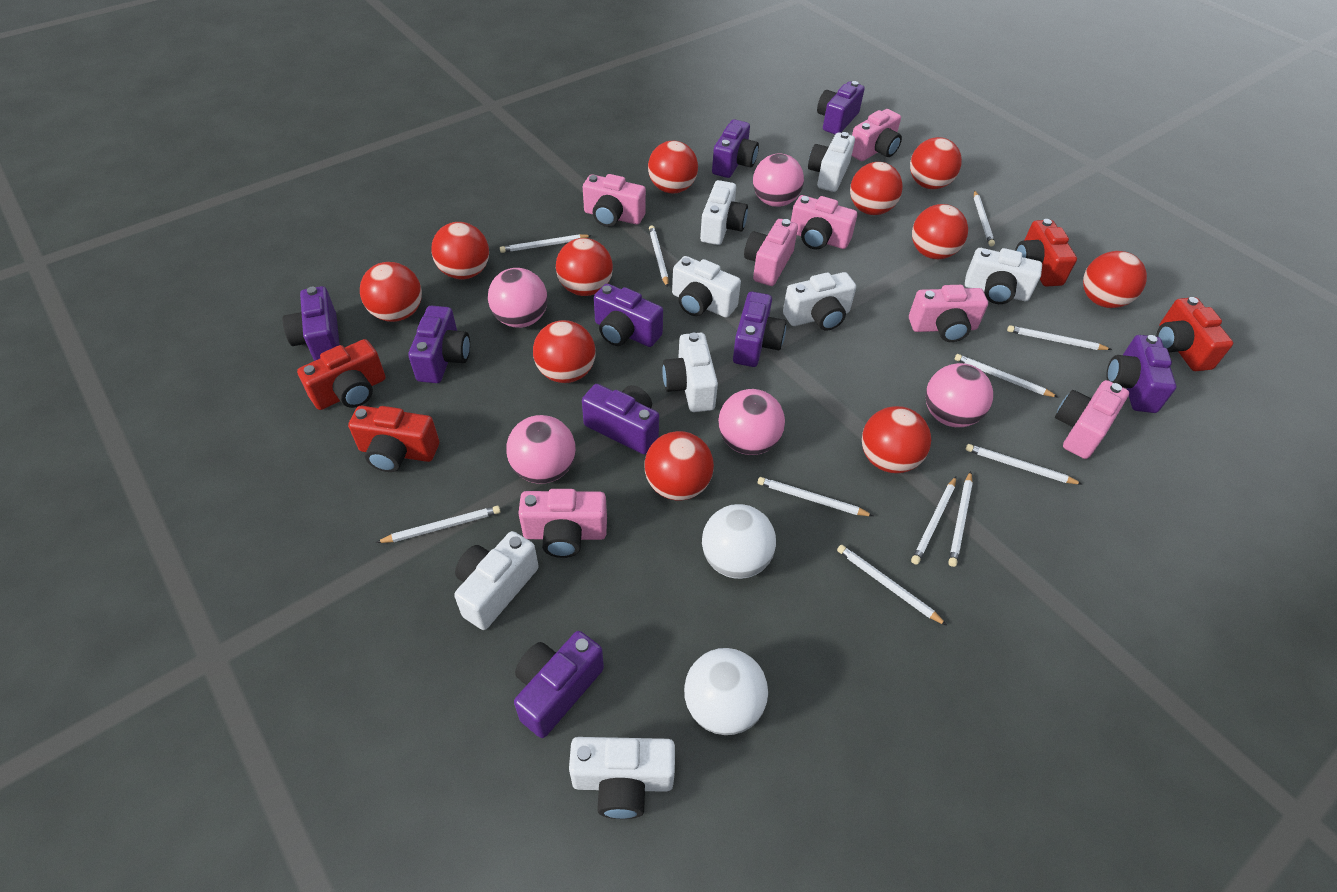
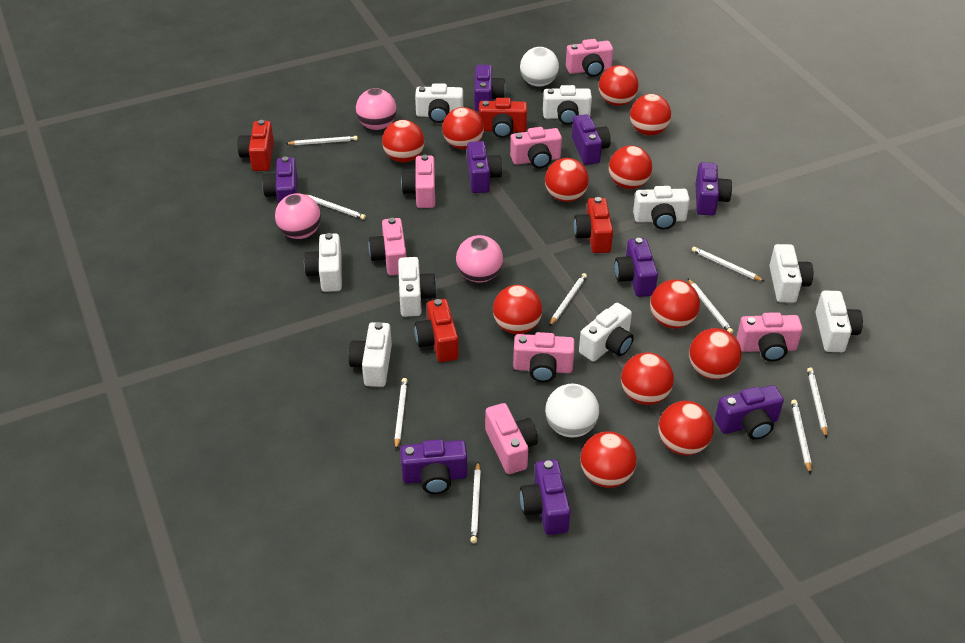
pink ball: [488,268,548,328] [506,415,576,484] [718,389,785,455] [753,153,804,207] [925,363,993,427] = 5 -> [275,193,321,239] [356,88,397,130] [456,235,503,283] = 3
red ball: [360,262,422,322] [431,222,489,279] [533,320,596,383] [556,238,613,296] [645,431,714,501] [648,141,698,194] [850,162,903,215] [862,406,931,473] [910,137,962,189] [912,204,968,259] [1083,251,1147,308] = 11 -> [382,120,424,162] [442,107,484,149] [493,285,542,334] [545,158,589,202] [580,431,637,488] [599,65,639,106] [609,145,652,189] [621,352,674,405] [630,94,671,136] [650,279,700,329] [658,401,714,455] [689,328,742,379] = 12
white camera: [454,531,539,630] [569,737,675,819] [662,333,718,412] [672,256,741,318] [700,180,748,245] [783,272,856,331] [808,132,855,192] [965,248,1042,304] = 8 -> [304,233,342,292] [348,322,392,387] [398,257,437,317] [415,83,463,123] [543,85,592,125] [579,303,634,362] [633,186,690,230] [769,244,813,303] [816,291,863,352] = 9
white pencil: [376,506,501,543] [500,234,592,253] [649,225,669,288] [758,477,873,516] [837,545,947,626] [911,477,956,565] [948,471,973,567] [955,354,1059,398] [966,444,1083,485] [974,190,995,246] [1007,325,1112,350] = 11 -> [285,136,358,145] [304,194,366,220] [394,378,408,450] [470,462,481,543] [549,273,587,326] [688,279,733,334] [692,246,764,281] [791,400,812,474] [807,367,828,438] = 9

